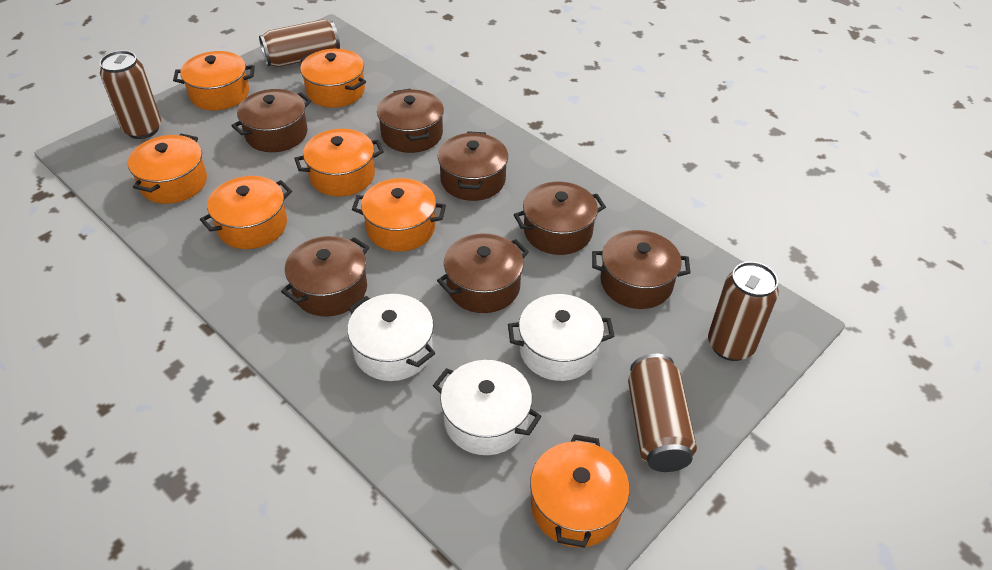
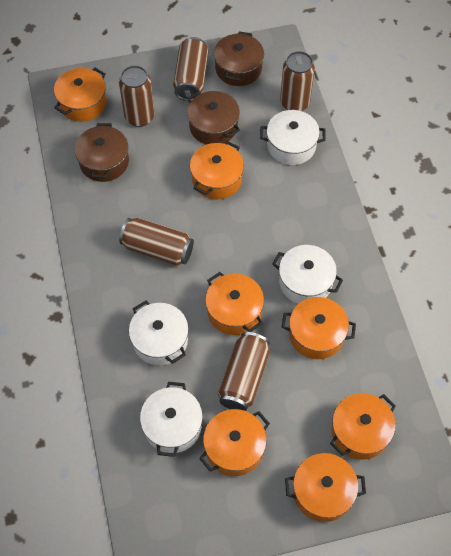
brown can: [100,50,161,139] [259,19,340,67] [628,354,697,472] [708,262,779,361] = 4 -> [119,65,155,127] [119,218,194,266] [173,37,208,101] [218,332,270,411] [280,51,315,111] = 5
brown pot: [231,89,311,152] [281,236,369,316] [377,89,444,153] [437,233,529,313] [438,131,508,201] [514,181,606,255] [592,230,691,309] = 7 -> [75,123,129,182] [187,91,240,145] [214,31,264,86] = 3
white pot: [347,294,435,381] [433,360,542,455] [508,294,615,381] = 3 -> [129,301,189,365] [140,382,203,457] [260,110,326,165] [272,245,343,304] = 4

